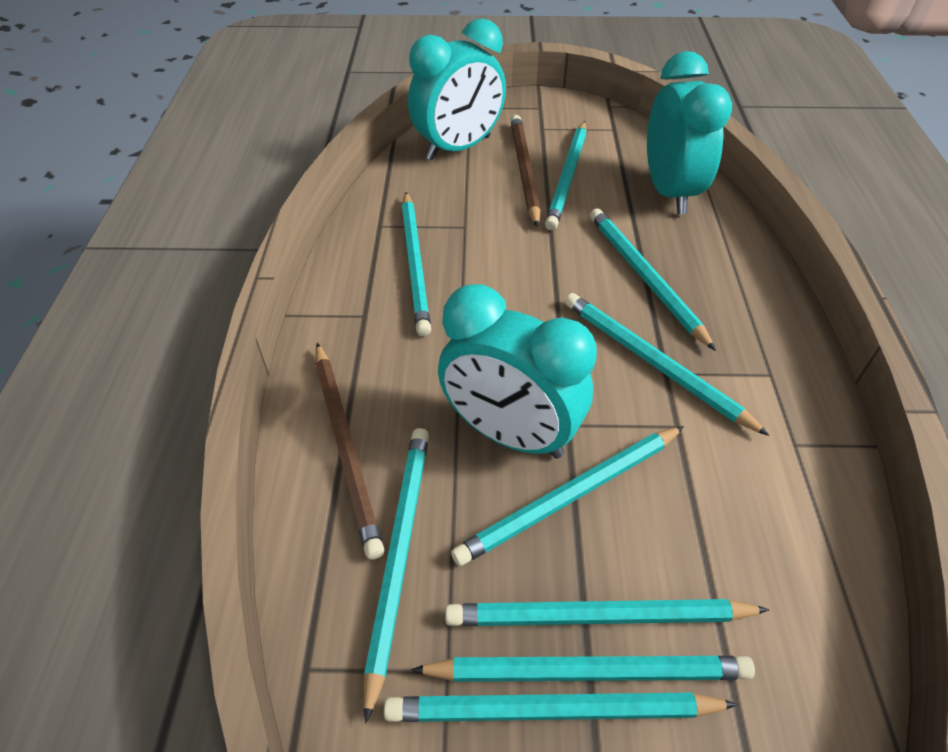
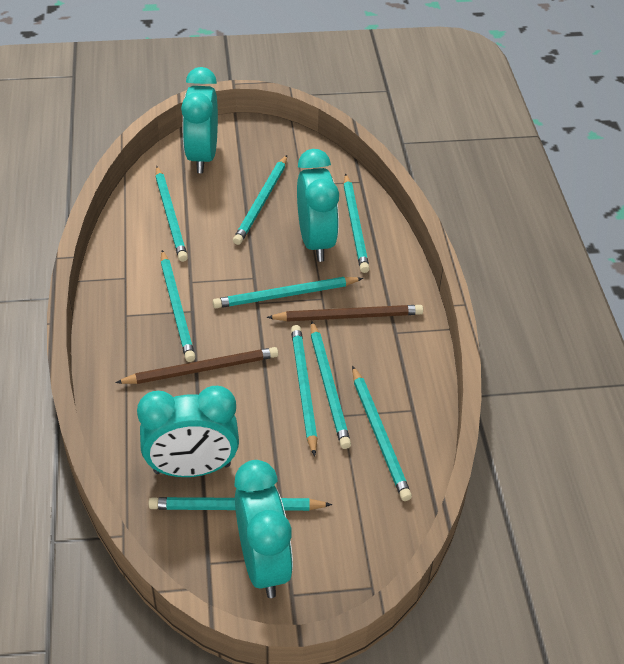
turquoise clock: [408,18,506,160] [438,284,597,459] [647,51,732,214] = 3 -> [137,386,239,477] [181,67,218,173] [234,460,293,598] [297,149,339,262] = 4

